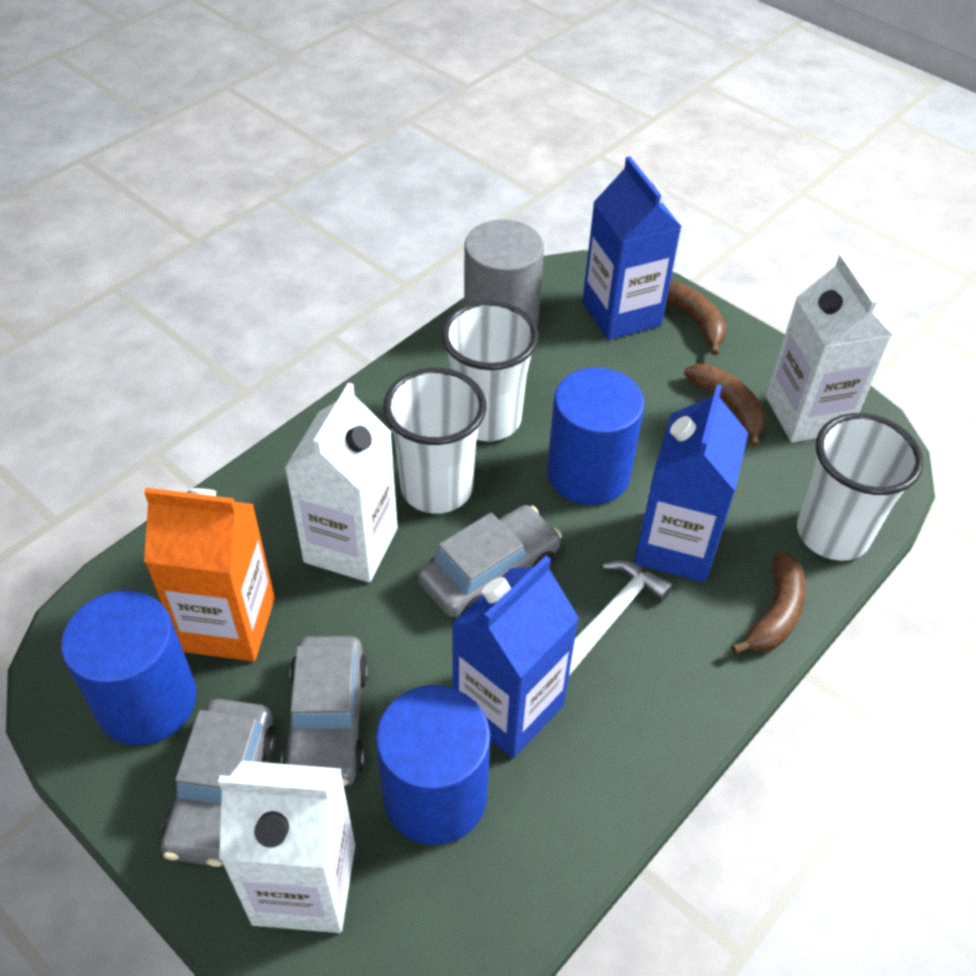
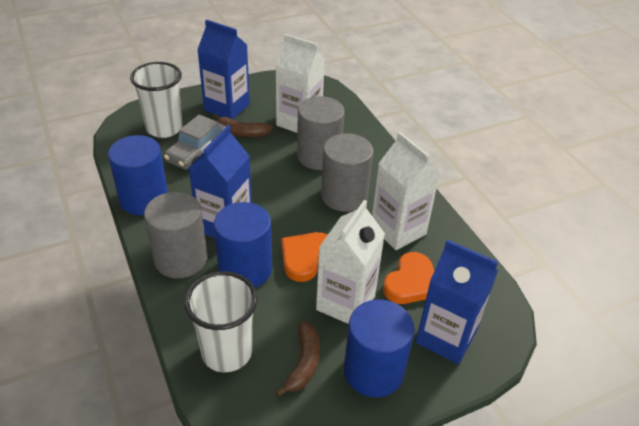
brown banana: [666,281,727,355] [684,364,766,447] [731,551,806,654] = 3 -> [214,114,273,137] [276,321,320,397] = 2
grey car: [161,699,277,867] [281,636,369,787] [418,505,562,617] = 3 -> [164,114,226,170] = 1
grey cylinder: [464,220,544,326] = 1 -> [144,192,207,278] [297,96,345,170] [321,133,373,212] = 3
orange carton: [144,488,275,661] = 1 -> none = 0
orange heart: none = 0 -> [281,232,327,282] [383,252,434,304] = 2
white cup: [383,368,486,514] [441,301,539,441] [797,413,923,561] = 3 -> [130,62,183,138] [184,271,258,372] = 2
white hammer: [569,560,673,675] = 1 -> none = 0

